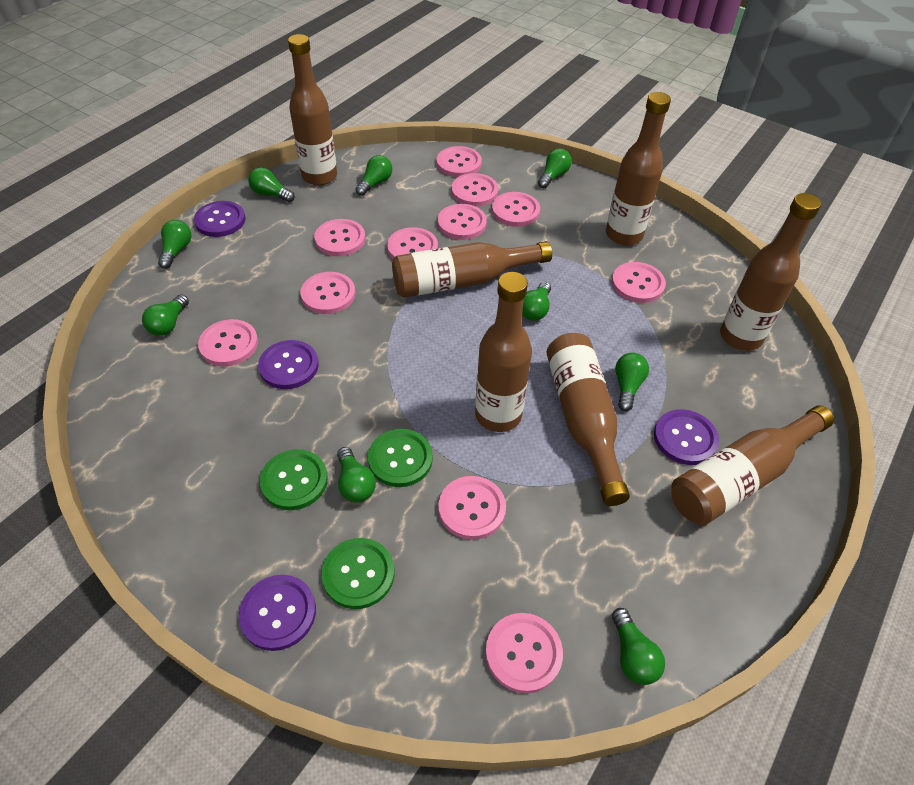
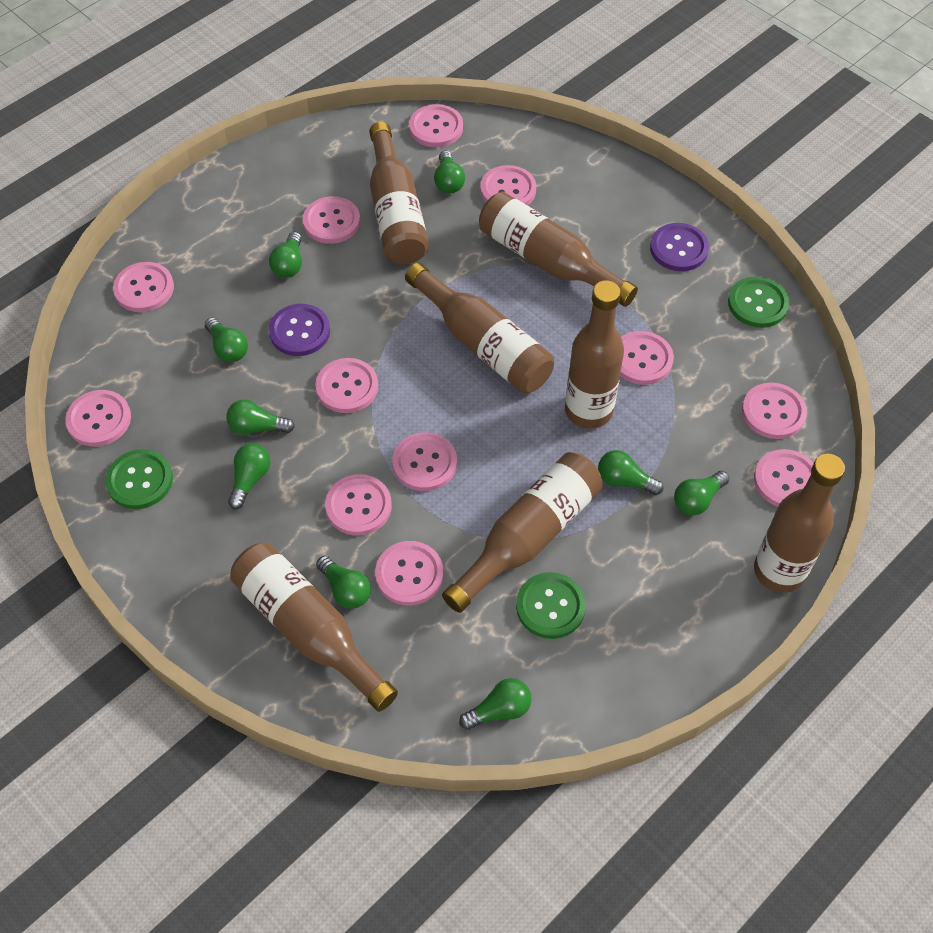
pink button: [198,319,258,367] [300,272,355,314] [314,219,365,256] [387,227,438,259] [437,146,482,177] [438,204,487,240] [438,476,506,540] [451,173,498,207] [485,613,563,694] [492,192,540,227] [612,262,666,303] = 11 -> [65,390,131,447] [113,262,174,312] [303,196,360,244] [315,358,378,413] [325,474,392,536] [375,541,444,606] [392,432,457,491] [409,104,463,147] [480,165,536,205] [620,331,674,385] [742,383,807,439] [754,449,814,507] = 12
purple button: [194,201,246,237] [239,575,316,651] [258,340,319,389] [654,409,719,465] = 4 -> [269,304,330,356] [650,223,709,271] = 2

